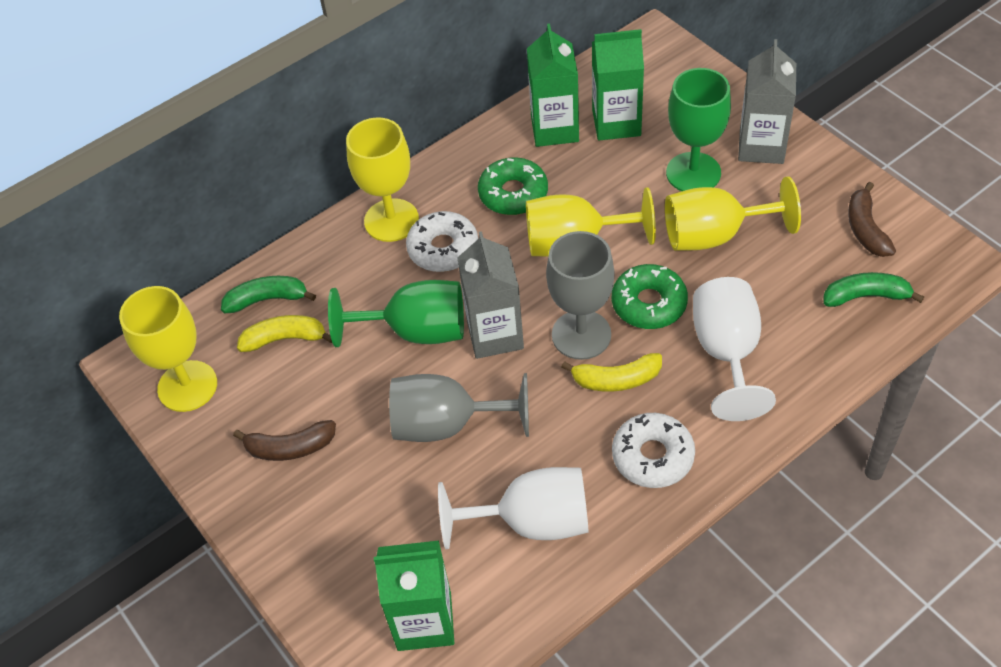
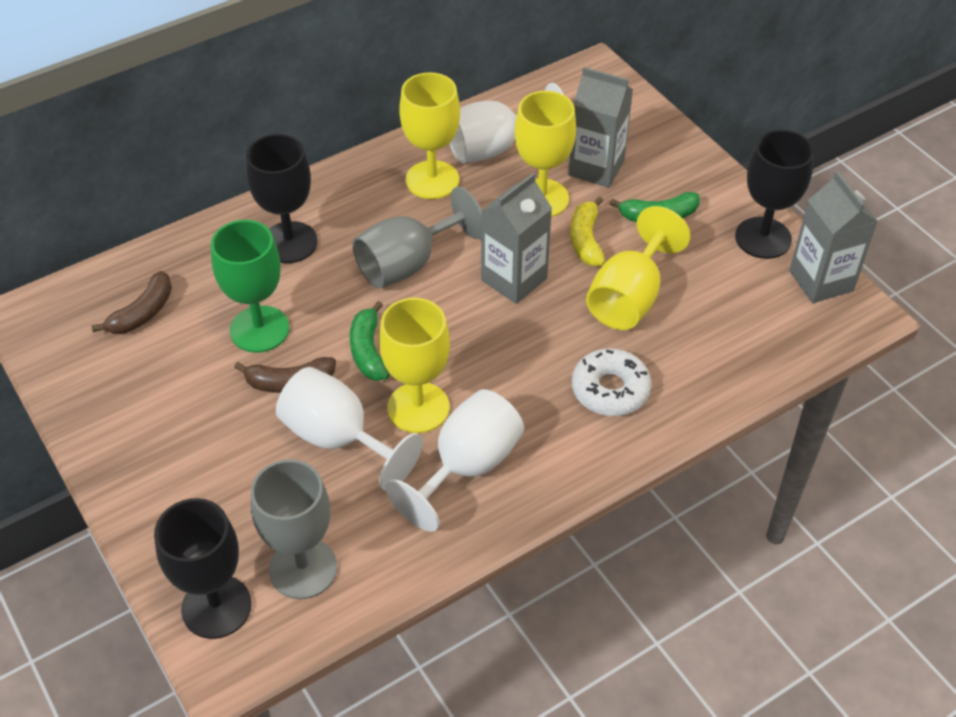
black goblet: none = 0 -> [154,498,252,639] [246,134,318,263] [735,129,814,259] = 3
green carton: [374,541,454,651] [527,24,579,147] [592,29,644,140] = 3 -> none = 0
green donut: [478,157,548,215] [612,264,688,329] = 2 -> none = 0
green goblet: [328,280,464,347] [666,68,731,191] = 2 -> [211,220,289,353] = 1
grey carton: [457,231,524,359] [738,39,796,164] = 2 -> [481,173,552,304] [568,67,633,188] [789,171,878,303] = 3
white donut: [406,211,478,272] [612,413,695,488] = 2 -> [572,348,652,416] = 1
white goblet: [438,467,589,549] [693,277,776,421] = 2 -> [276,367,423,491] [386,389,524,532] [449,83,564,163] = 3
yellow banana: [237,315,332,352] [561,353,662,392] = 2 -> [570,196,605,266] = 1

